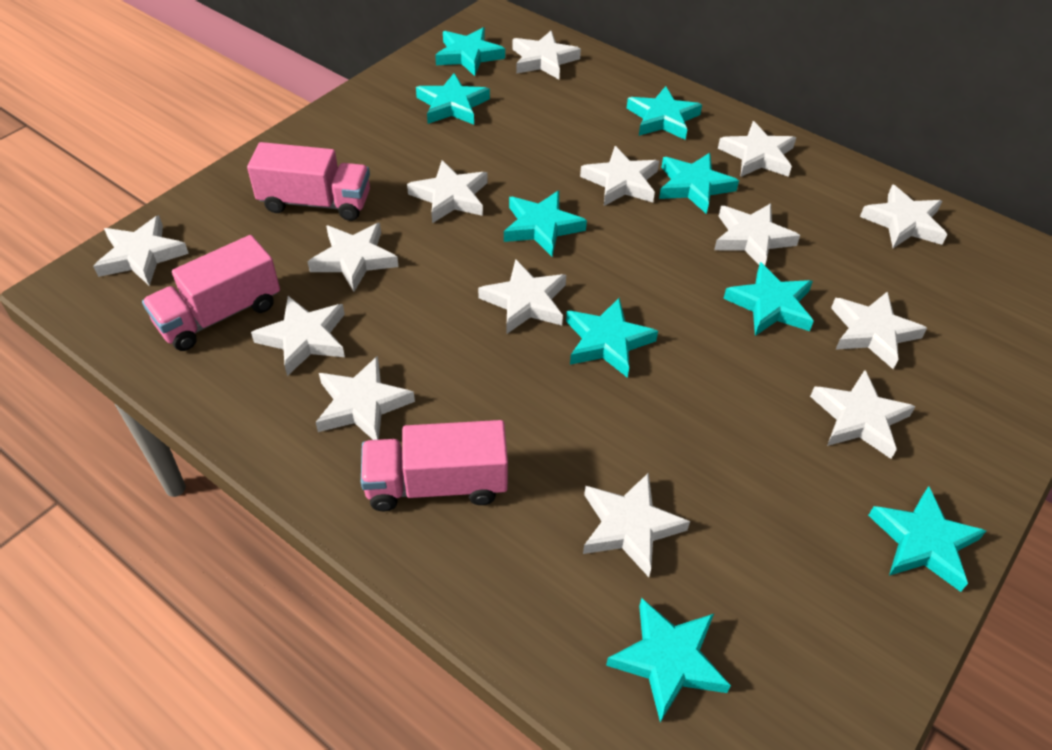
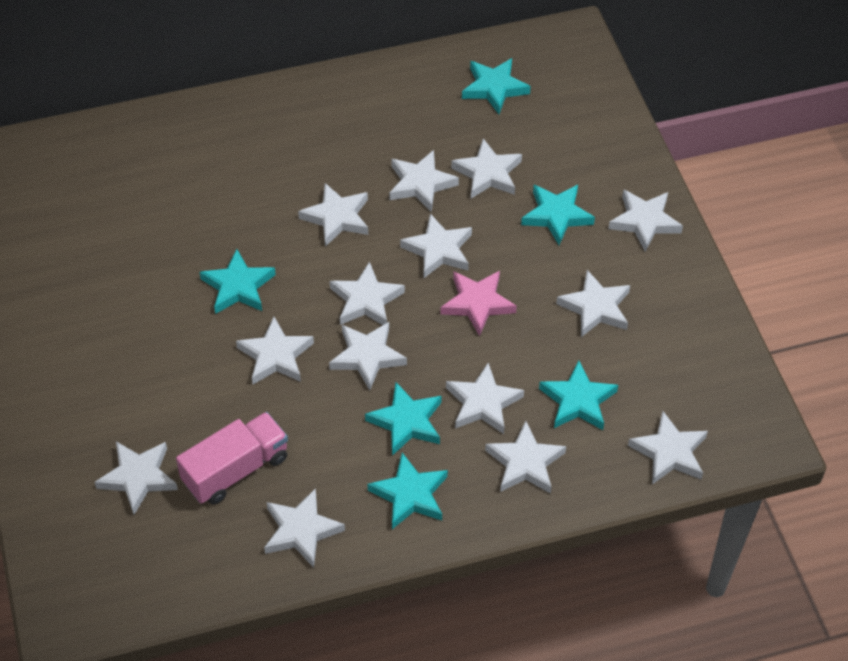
pink star: none = 0 -> [440,271,517,336] = 1
pink truck: [142,235,280,351] [247,142,370,221] [361,420,508,511] = 3 -> [176,412,288,505] = 1
turquoise star: [416,73,490,125] [435,27,505,76] [504,191,587,256] [566,298,658,378] [606,598,731,722] [627,86,702,140] [659,153,739,214] [723,262,814,336] [868,486,986,592] = 9 -> [200,249,276,314] [365,382,442,456] [368,453,448,529] [462,58,531,114] [521,185,595,245] [539,360,618,430] = 6

